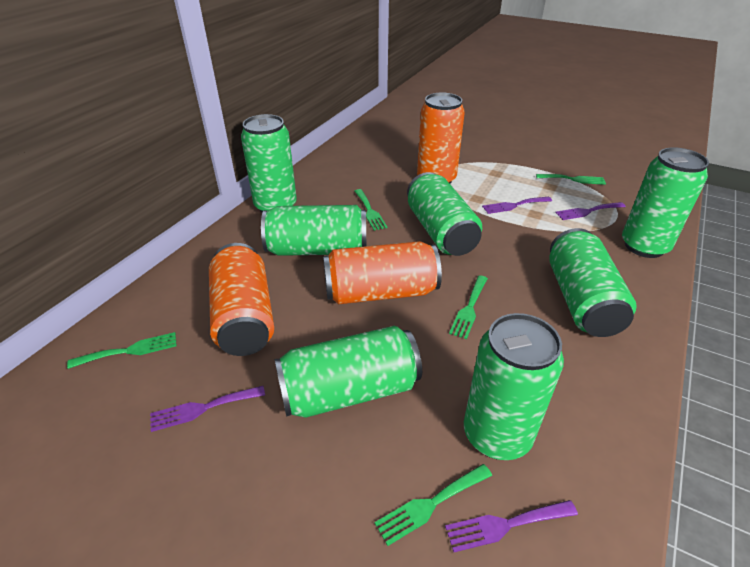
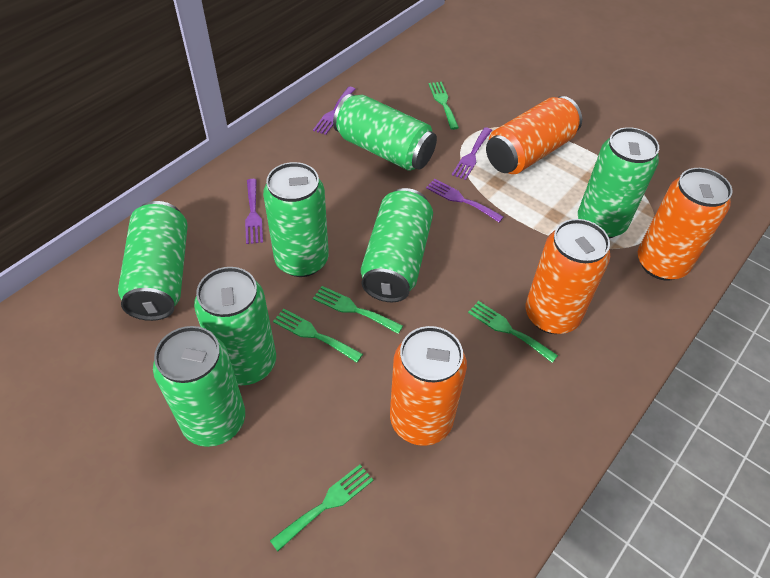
orange can: [209,243,274,356] [323,241,442,304] [417,93,465,184] = 3 -> [390,326,467,446] [486,96,582,174] [526,219,610,334] [638,168,733,281] = 4

